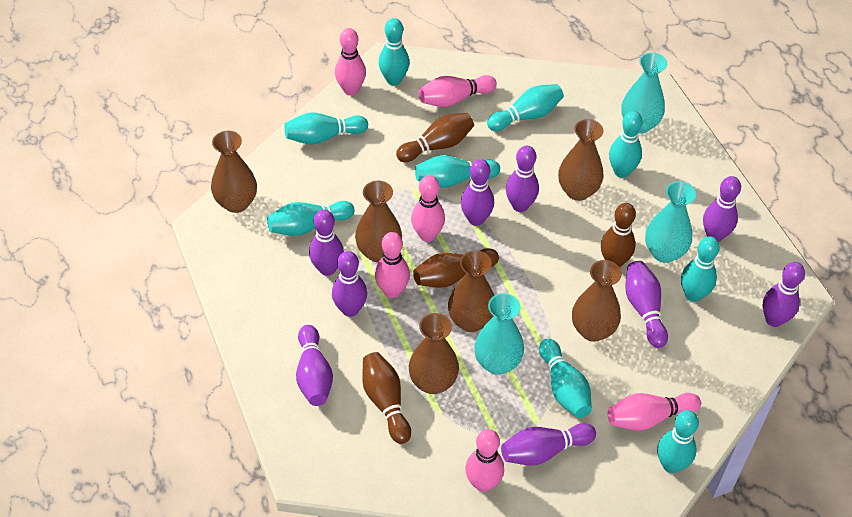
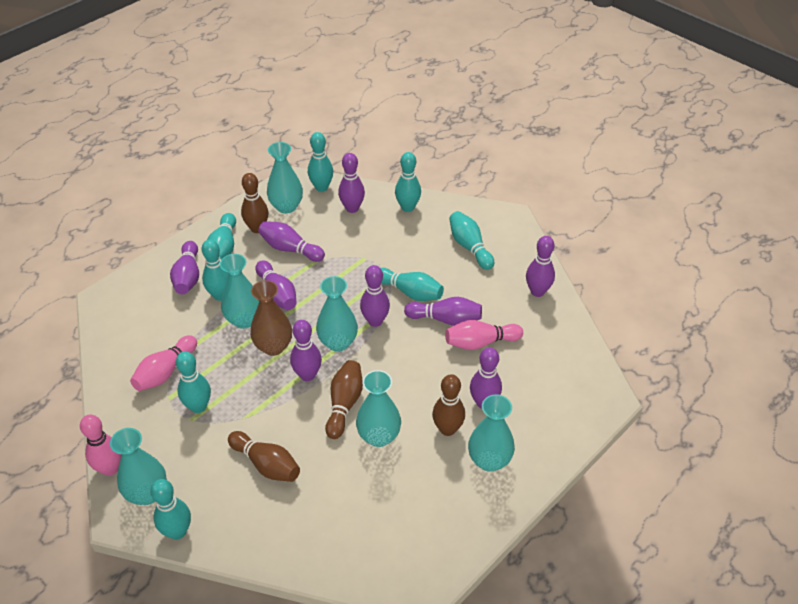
brown vase: [211,131,257,213] [355,181,402,263] [409,313,459,394] [448,251,494,332] [558,119,604,201] [572,260,622,342] = 6 -> [250,280,292,356] = 1
pink bowling pin: [335,28,366,95] [375,232,410,298] [411,175,445,242] [418,75,497,107] [465,429,504,492] [608,393,701,431] = 6 -> [80,414,122,476] [130,335,197,391] [445,320,523,350] = 3
turquoise bowling pin: [267,201,354,236] [284,113,368,145] [379,18,409,86] [415,155,500,188] [487,84,564,131] [539,338,592,418] [609,111,643,178] [657,410,699,473] [681,236,720,302] = 9 -> [150,479,191,540] [176,351,211,413] [202,239,228,301] [207,213,236,260] [308,132,333,192] [380,268,444,301] [395,152,421,212] [449,211,494,270] = 8
turquoise vase: [474,293,524,375] [621,52,667,134] [645,181,696,263] = 3 -> [110,428,167,505] [220,254,259,329] [267,142,303,214] [316,276,358,352] [356,370,401,447] [468,394,515,472] = 6

